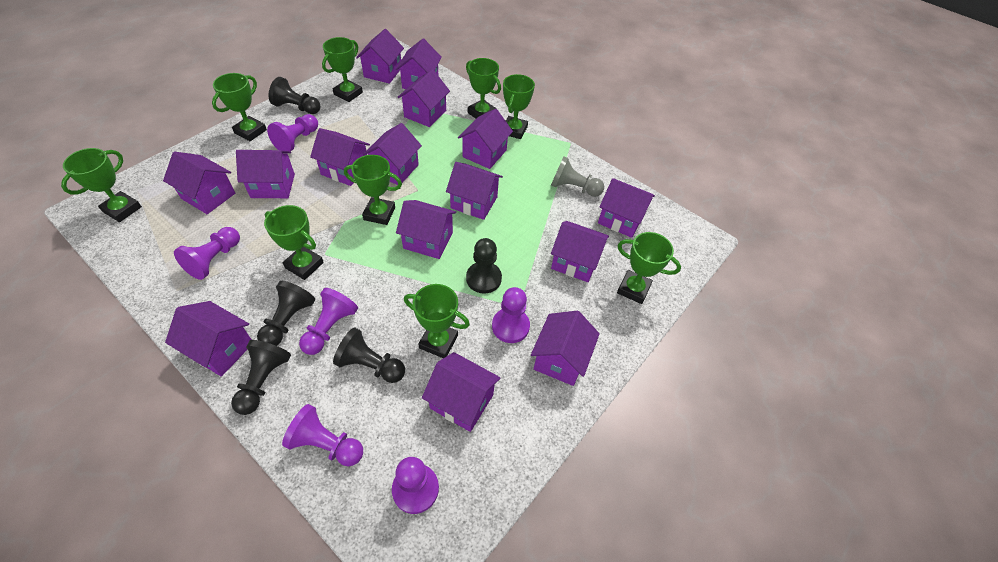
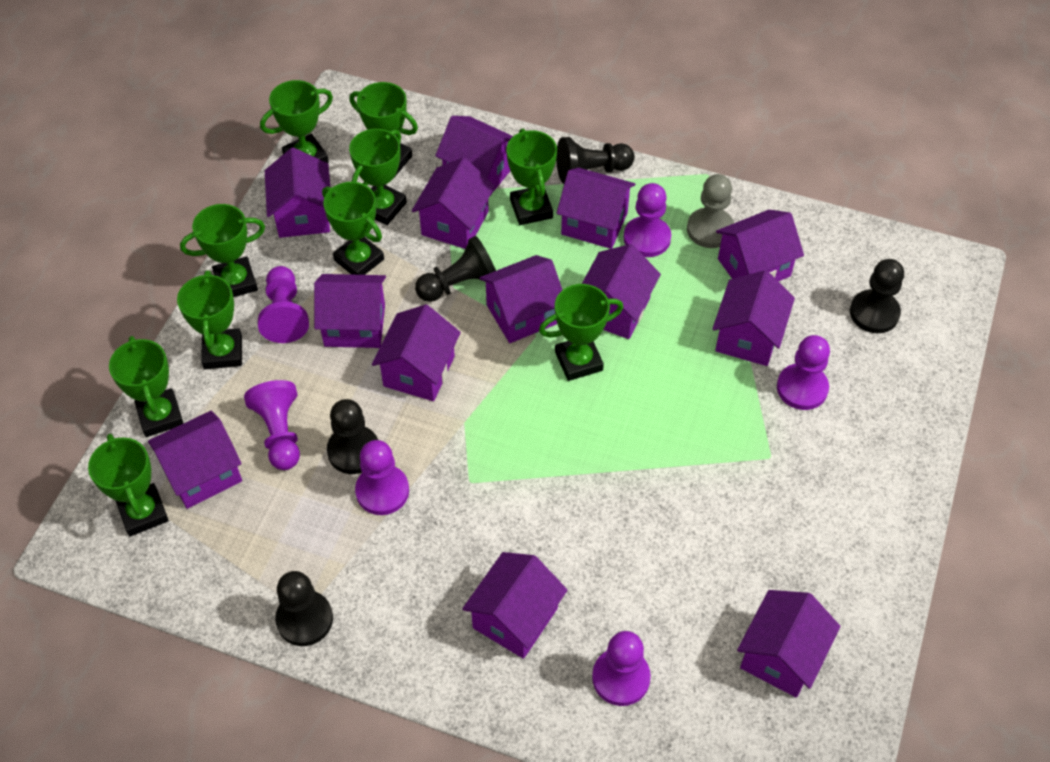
green trophy: [61,148,142,222] [212,73,267,141] [264,205,324,280] [322,37,363,102] [344,155,402,225] [404,284,470,358] [466,58,501,119] [503,74,535,139] [617,232,681,304] = 9 -> [88,434,169,536] [109,336,184,437] [177,270,242,369] [180,204,265,297] [260,80,333,163] [322,182,384,275] [349,82,418,176] [349,129,407,225] [506,129,557,225] [539,284,624,381] = 10
purple house: [163,152,235,214] [165,301,252,377] [236,150,295,198] [310,128,370,186] [356,29,404,84] [363,123,422,185] [396,39,442,89] [396,200,456,259] [398,69,450,127] [422,352,500,432] [446,162,503,220] [458,109,513,169] [531,311,600,386] [551,221,609,282] [598,178,655,238] = 15 -> [148,411,242,509] [265,147,330,238] [314,274,386,348] [372,304,461,401] [412,157,495,249] [435,116,513,194] [462,552,567,659] [480,255,562,343] [557,168,635,249] [582,244,661,339] [712,270,795,366] [716,210,804,281] [737,590,841,698] = 13

